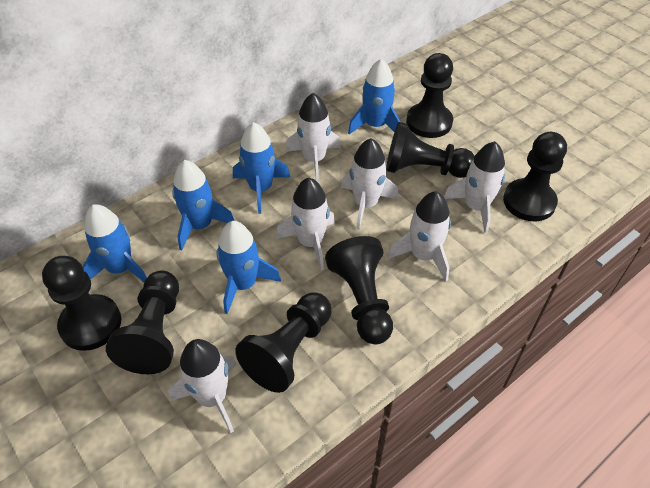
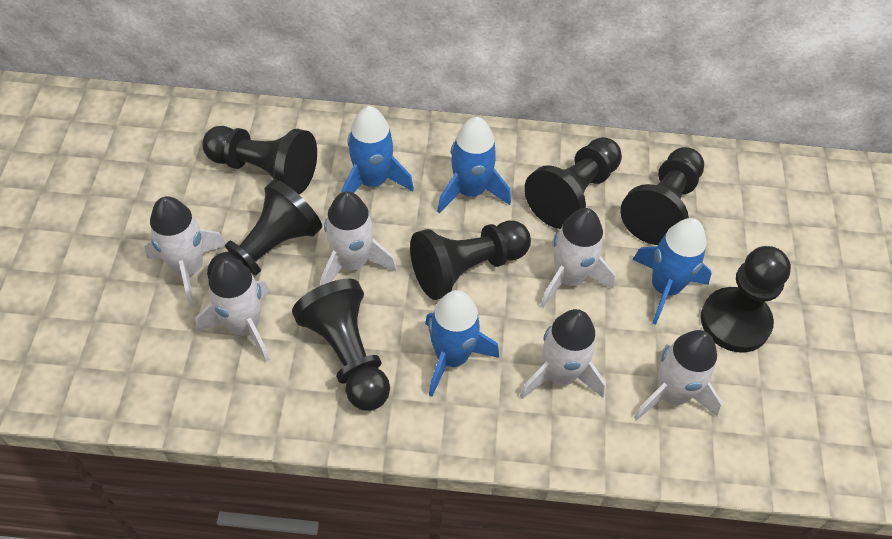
blue rocket: [83,204,147,282] [172,160,234,251] [216,221,281,314] [233,122,290,214] [348,59,400,134] = 5 -> [341,106,414,193] [425,290,499,396] [437,117,511,213] [632,218,712,325] = 4

